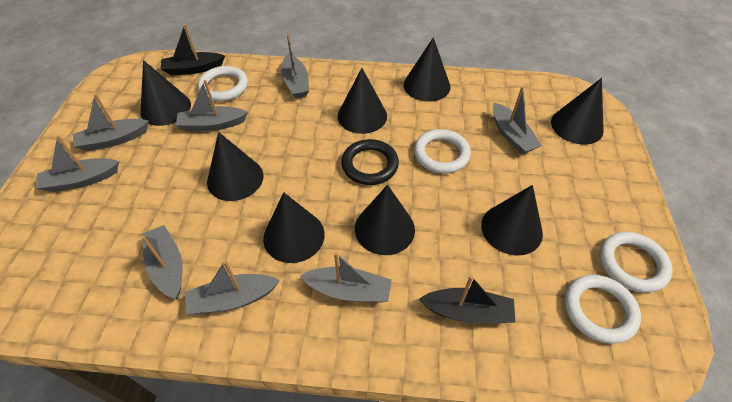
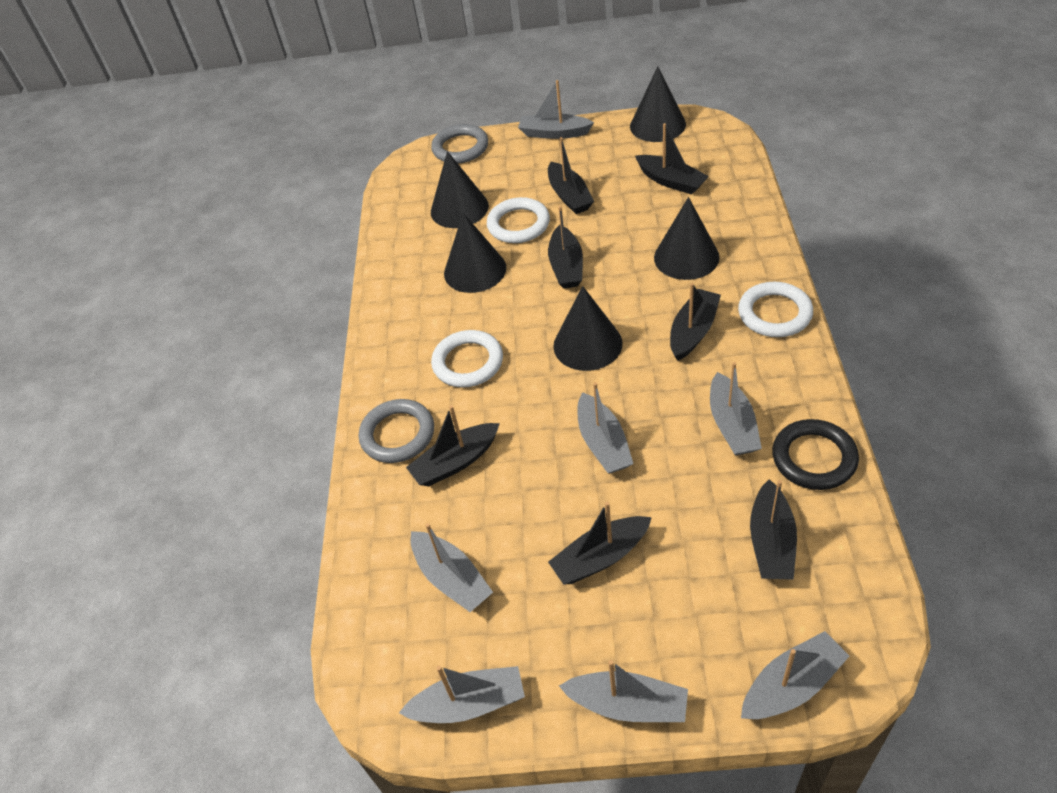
black boat: [161,24,225,75] [419,276,516,323] = 2 -> [406,405,500,486] [548,137,594,214] [548,206,583,288] [548,502,652,585] [635,123,709,194] [670,283,721,361] [750,479,797,580] = 7
black cone: [140,60,191,126] [207,132,263,201] [263,192,325,263] [337,68,387,134] [355,185,415,255] [403,37,450,102] [481,185,543,256] [551,78,604,145] = 8 -> [431,151,489,228] [444,213,506,293] [553,286,623,371] [630,67,686,142] [654,197,720,280] = 5
grey boat: [36,135,119,192] [73,94,149,151] [141,225,183,299] [176,80,248,131] [185,261,280,314] [281,34,309,98] [300,252,392,303] [493,86,542,154] = 8 -> [399,666,525,723] [411,523,493,612] [518,80,594,139] [559,660,688,722] [578,382,633,474] [710,362,762,456] [741,631,849,719] = 7
grey ring: none = 0 -> [359,399,434,463] [431,124,488,163] = 2
white ring: [198,66,248,102] [414,129,471,173] [565,274,641,344] [600,232,672,293] = 4 -> [431,330,503,388] [487,197,550,243] [738,282,813,337] = 3

